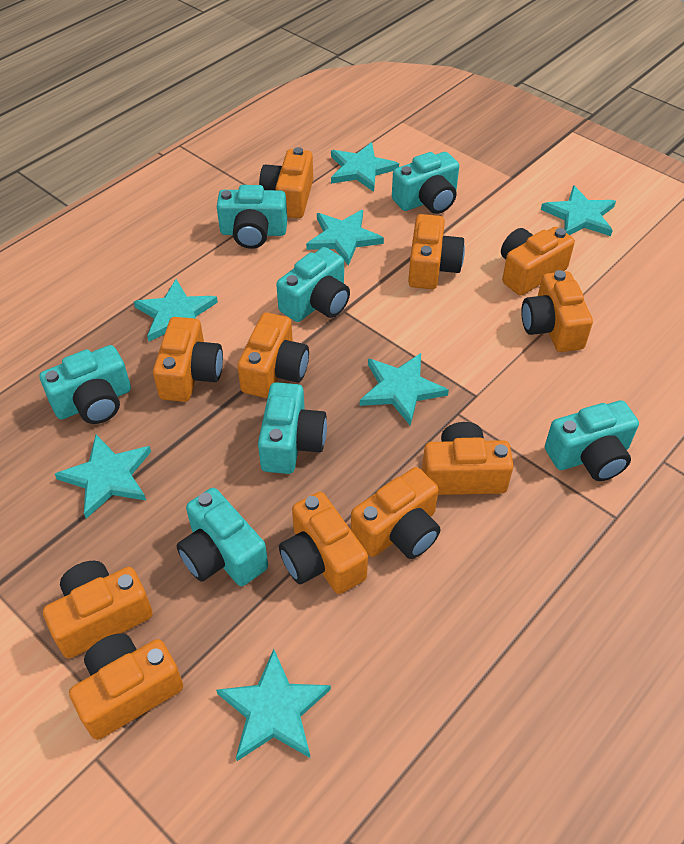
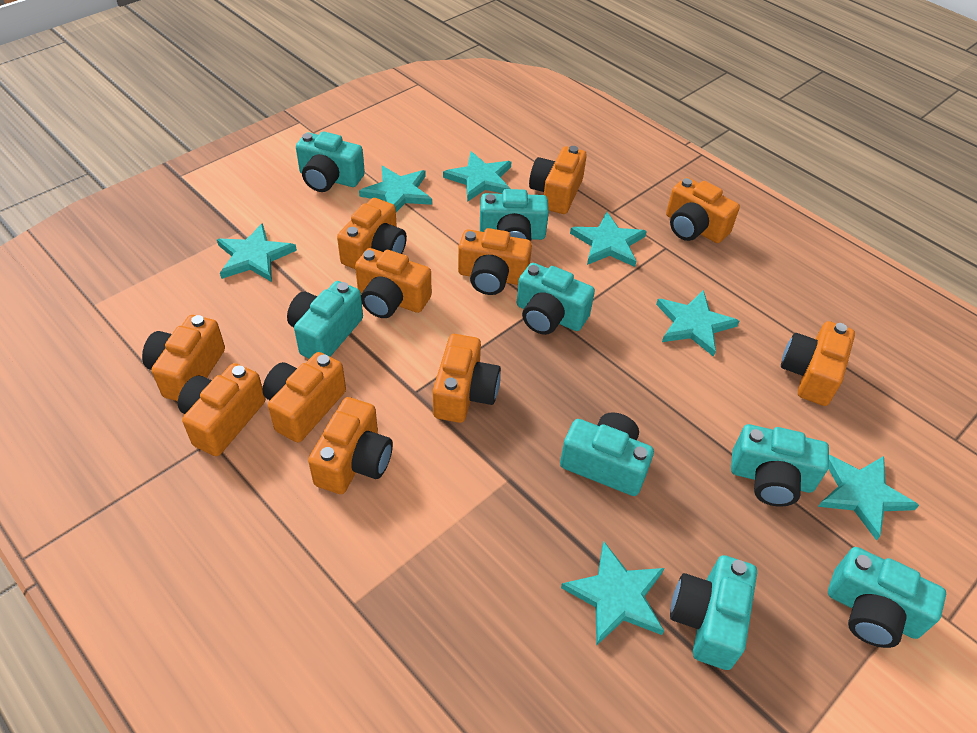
turquoise camera: [40,345,131,424] [177,488,268,586] [217,185,287,249] [258,382,327,474] [276,247,350,322] [392,152,459,214] [545,400,639,481] = 7 -> [287,281,363,359] [296,131,365,192] [480,189,549,241] [517,263,595,335] [560,412,654,496] [670,555,757,670] [731,424,829,507] [828,547,946,648] = 8

